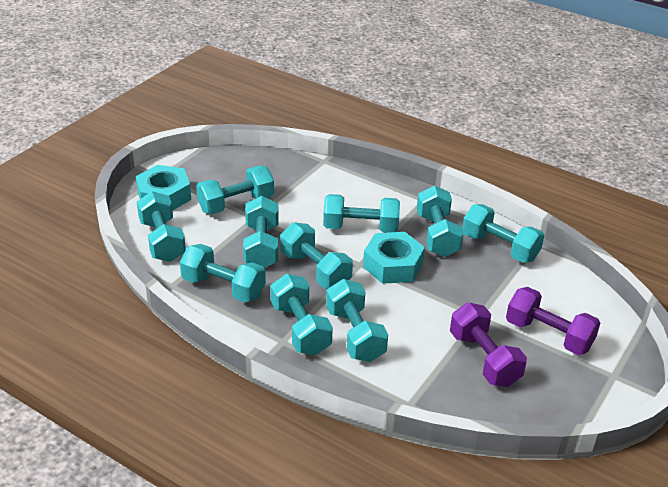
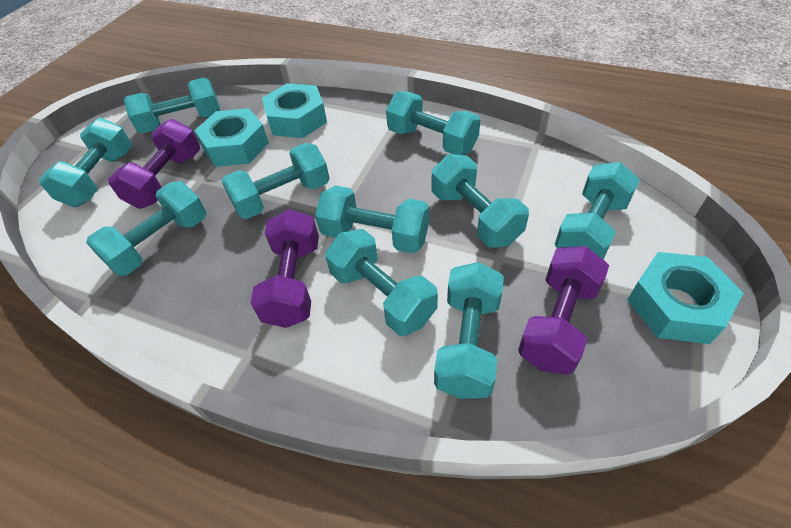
purple dumbbell: [450,302,527,387] [506,287,600,355] = 2 -> [108,119,200,209] [250,209,319,328] [518,246,609,375] = 3
turquoise nut: [136,165,191,211] [363,232,425,284] = 2 -> [194,108,269,167] [262,83,327,138] [627,252,743,344] = 3

